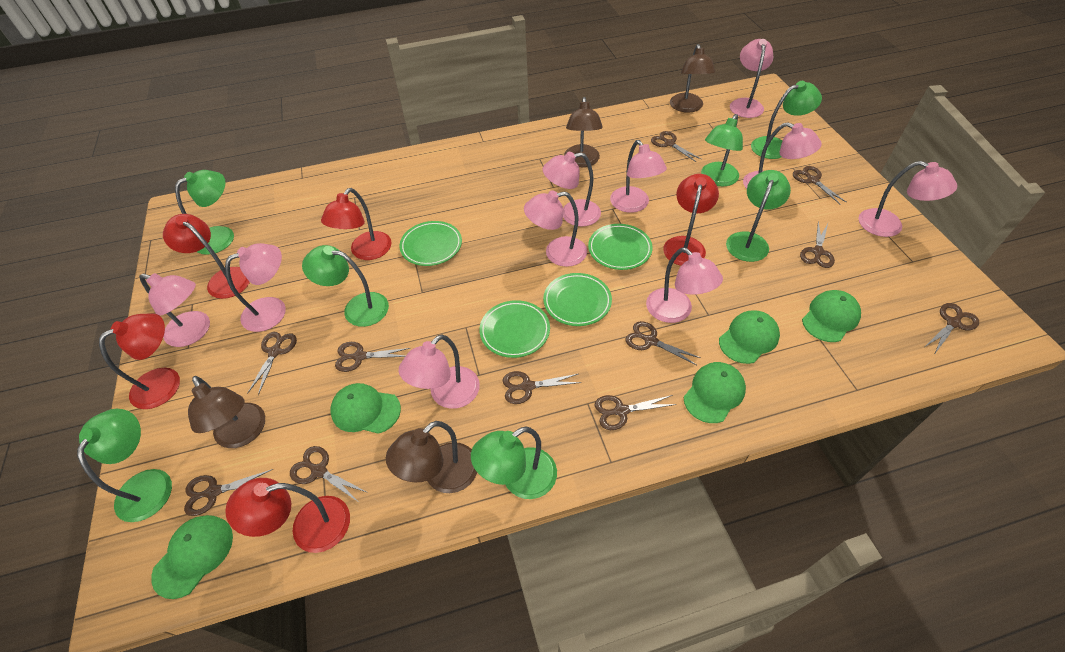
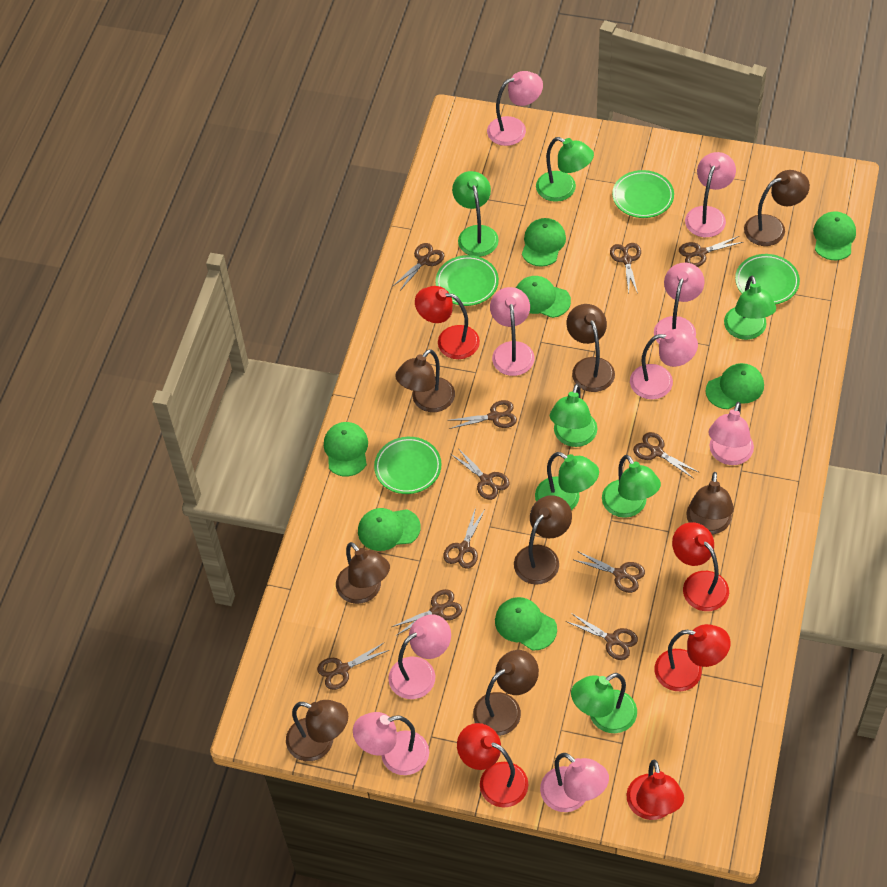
brown lamp: [188,376,265,448] [386,421,477,493] [564,97,603,167] [670,44,715,113] = 4 -> [286,700,348,761] [336,542,390,604] [395,349,455,412] [473,650,539,736] [514,495,572,585] [566,304,615,392] [686,472,734,535] [744,170,810,246] = 8
green cap: [151,515,233,599] [330,383,401,434] [684,362,746,423] [719,310,780,364] [802,290,861,342] = 5 -> [324,422,368,476] [358,508,421,551] [495,597,557,650] [516,276,571,318] [522,218,566,267] [706,363,764,409] [813,212,856,260] = 7
pink lamp: [139,273,210,347] [225,243,286,332] [399,334,480,409] [524,190,587,267] [542,152,601,226] [610,140,667,213] [646,247,723,323] [730,39,773,118] [743,122,822,189] [858,161,957,237] = 10 -> [353,712,429,775] [388,614,451,699] [487,71,543,146] [490,287,535,376] [540,753,609,812] [630,329,698,399] [654,263,705,344] [685,152,736,237] [708,402,754,465] = 9

